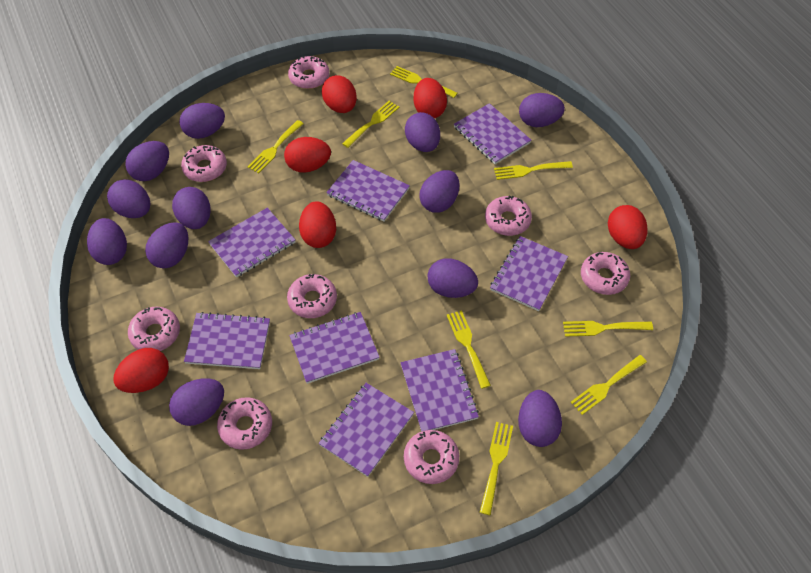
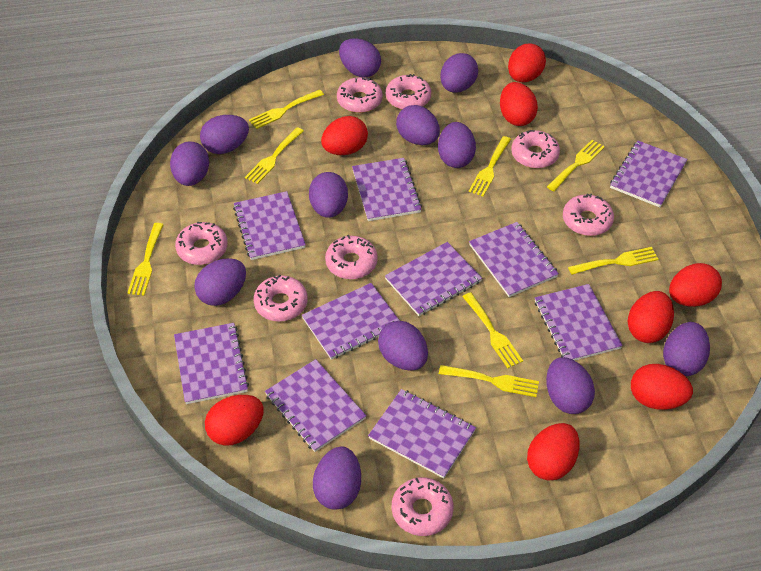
purple notebook: [184,312,270,369] [208,208,295,277] [289,312,379,384] [319,383,414,477] [326,160,410,222] [400,349,479,432] [454,103,531,164] [490,236,568,311] = 8 -> [174,323,249,404] [233,191,306,260] [265,359,366,452] [302,283,400,360] [352,158,422,221] [368,389,476,479] [385,242,482,316] [469,222,559,297] [535,284,623,361] [610,141,688,207] = 10
red egg: [113,348,169,393] [284,137,331,173] [299,201,336,248] [322,75,357,113] [414,78,447,118] [608,205,648,249] = 6 -> [205,395,264,446] [321,116,368,155] [500,82,538,126] [508,44,546,82] [527,423,580,481] [628,291,674,343] [631,364,693,410] [669,263,722,307] = 8

